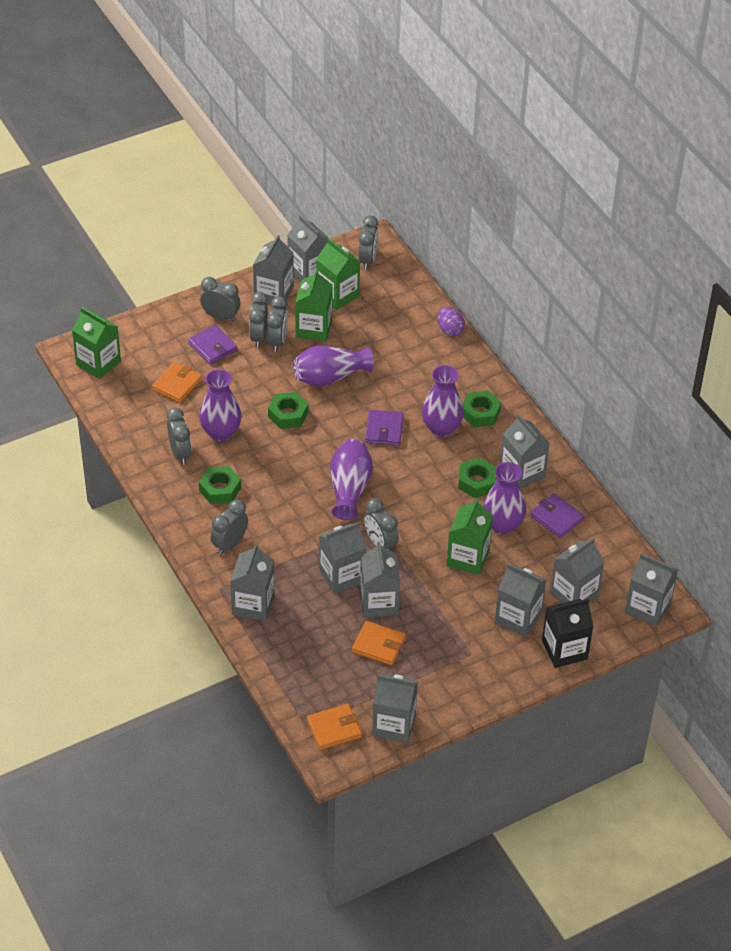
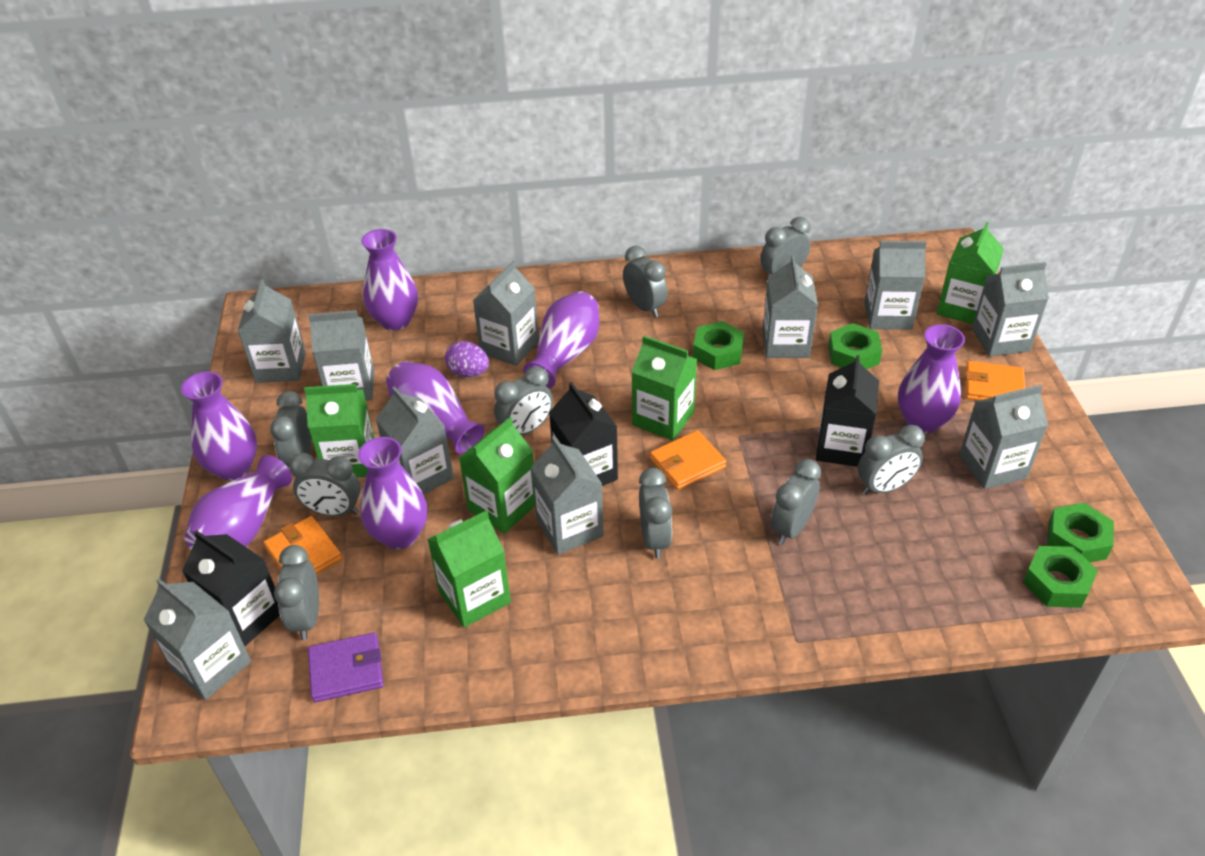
black carton: [542,599,593,668] = 1 -> [182,530,280,646] [549,382,618,486] [816,355,879,467] = 3
green carton: [72,307,121,379] [295,269,333,341] [316,238,361,310] [447,498,493,575] = 4 -> [304,384,375,477] [427,510,511,627] [459,417,535,534] [632,336,697,441] [937,222,1004,324] = 5
grey clock: [167,407,192,465] [200,277,240,322] [211,500,248,555] [249,292,268,348] [267,296,288,352] [358,216,378,270] [364,498,399,551] = 7 -> [270,391,311,467] [274,545,319,640] [289,453,361,516] [494,366,553,435] [623,246,668,318] [639,468,672,559] [761,217,810,282] [771,459,821,545] [858,425,925,495] = 9
purple vase: [199,369,242,441] [293,345,374,386] [330,439,373,520] [422,365,464,437] [483,462,526,535] = 5 -> [181,371,257,481] [185,455,292,550] [358,437,427,549] [361,229,418,331] [386,361,485,454] [523,291,599,388] [898,324,965,433] = 7
purple wallet: [188,325,237,365] [365,410,403,446] [530,493,584,538] = 3 -> [308,632,384,702] = 1

